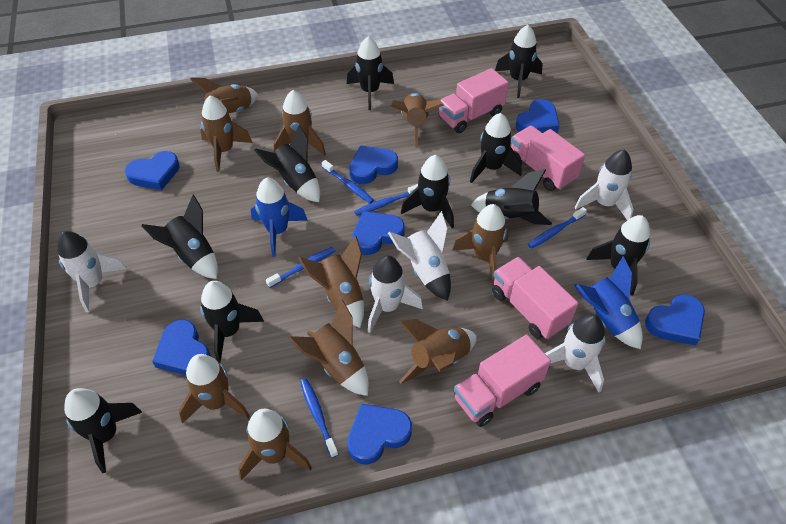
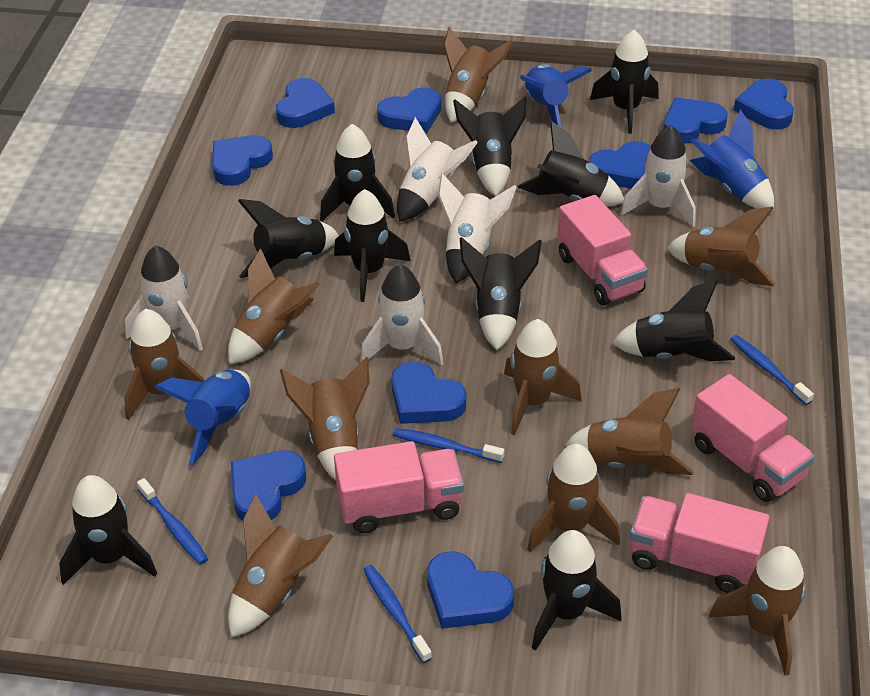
blue heart: [125,151,180,190] [152,320,211,375] [347,404,412,465] [349,145,398,184] [352,211,405,255] [516,99,560,133] [645,294,705,346] = 7 -> [212,135,273,186] [231,450,306,521] [276,78,335,128] [377,87,441,133] [391,361,466,424] [427,552,514,629] [589,141,651,189] [663,97,728,144] [734,78,794,129] = 9
blue rocket: [251,177,308,257] [574,256,643,349] = 2 -> [154,370,251,465] [520,64,592,128] [689,110,774,211] = 3
blue toothbrush: [266,247,335,288] [300,378,339,458] [322,160,374,203] [354,184,418,216] [528,207,587,249] = 5 -> [137,478,208,565] [363,565,432,663] [393,428,504,463] [730,335,814,405] = 4

